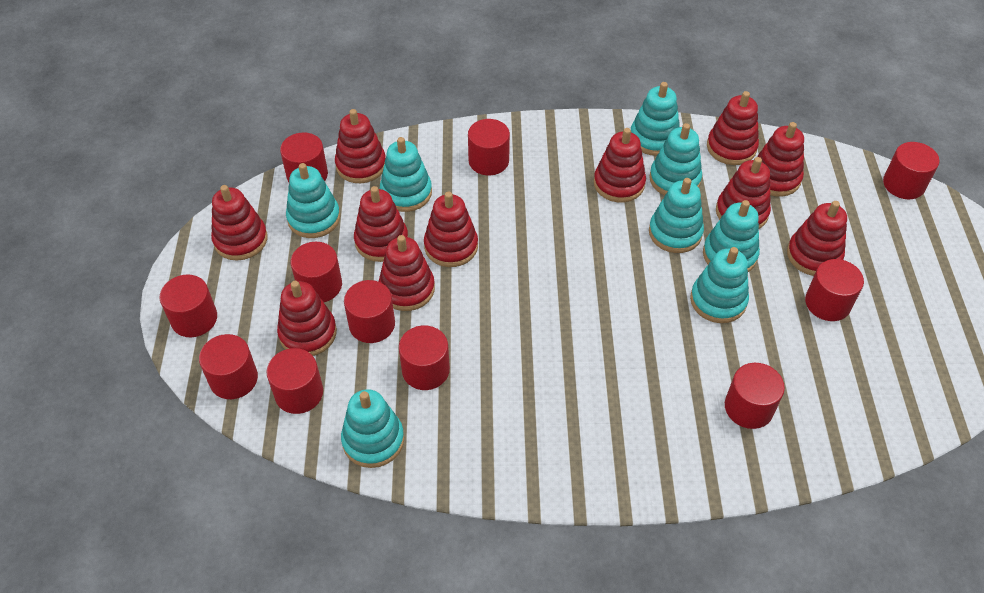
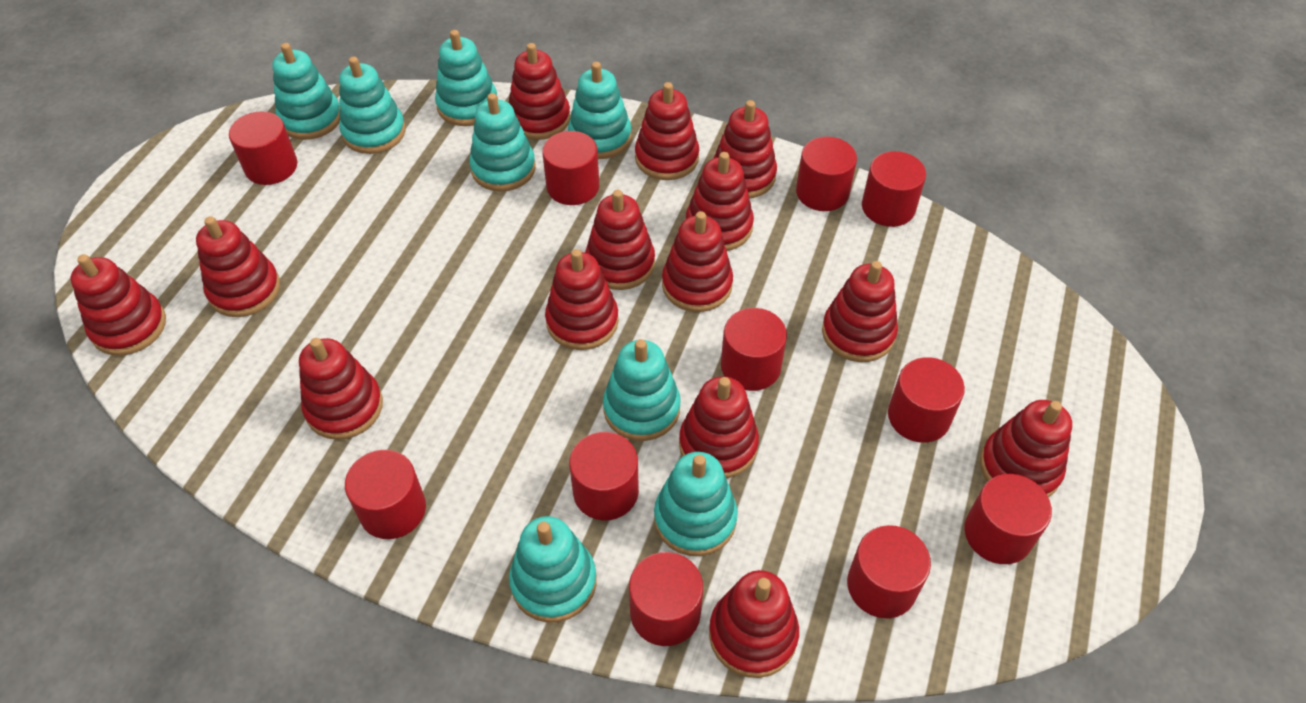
red stacking toy: [211,185,268,261] [277,281,337,356] [335,109,386,183] [354,186,408,262] [379,235,435,311] [424,192,478,267] [594,128,646,202] [707,91,759,165] [716,157,771,229] [757,122,804,197] [787,201,847,276] = 11 -> [70,254,166,356] [196,216,280,317] [299,338,383,440] [509,43,570,140] [545,249,619,350] [585,190,655,290] [635,82,699,180] [662,211,733,312] [679,376,759,478] [686,152,754,251] [709,570,799,678] [713,100,777,198] [822,261,898,362] [980,400,1072,498] = 14

